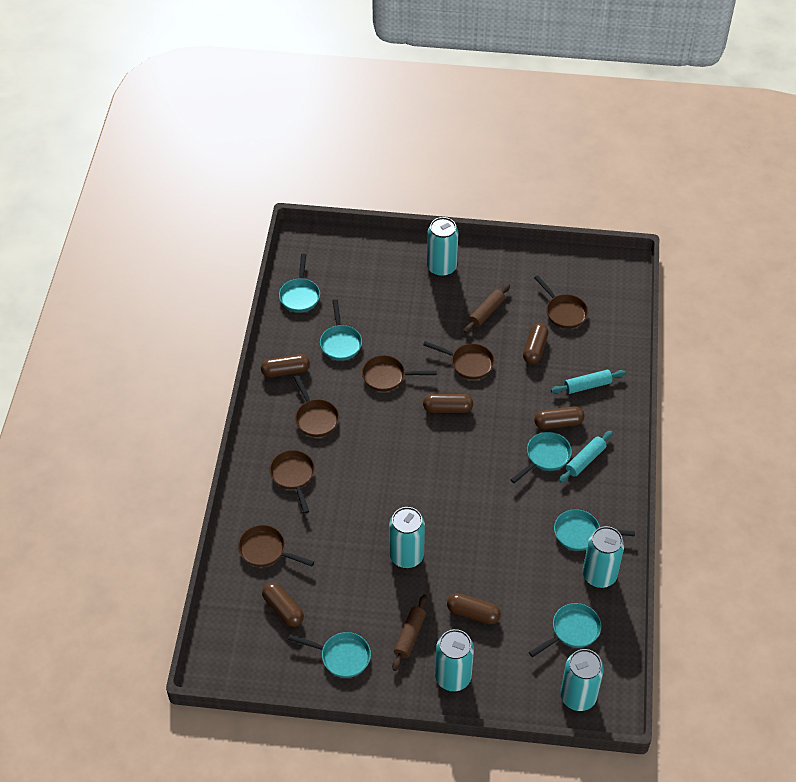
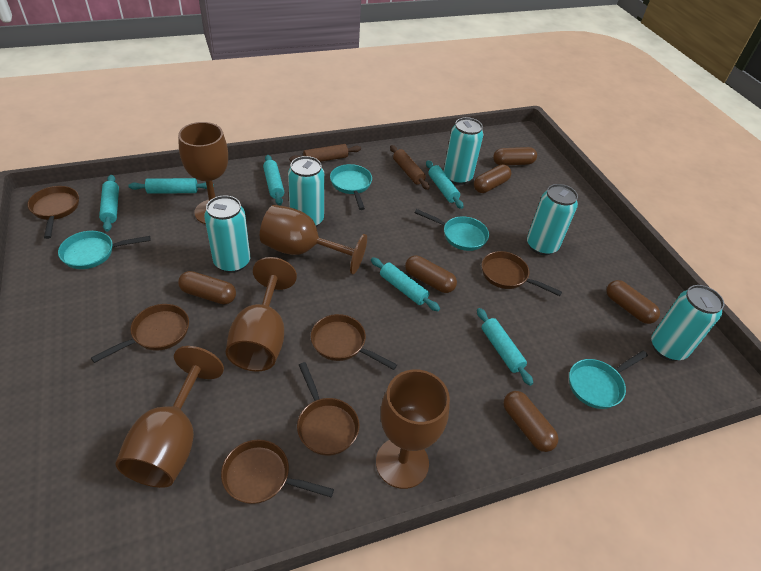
brown goblet: none = 0 -> [115,346,224,488] [178,122,228,224] [226,257,297,371] [260,205,367,274] [376,369,450,489] = 5
turquoise pan: [279,254,320,312] [288,632,371,678] [320,300,362,361] [511,432,572,483] [529,603,601,657] [554,509,635,551] = 6 -> [58,231,151,269] [330,164,372,210] [414,209,489,251] [569,351,648,409] = 4
turquoise rolling pin: [551,370,626,394] [559,431,613,483] = 2 -> [99,175,119,232] [128,178,214,194] [263,155,284,205] [371,257,440,311] [426,160,463,209] [477,308,533,386] = 6

